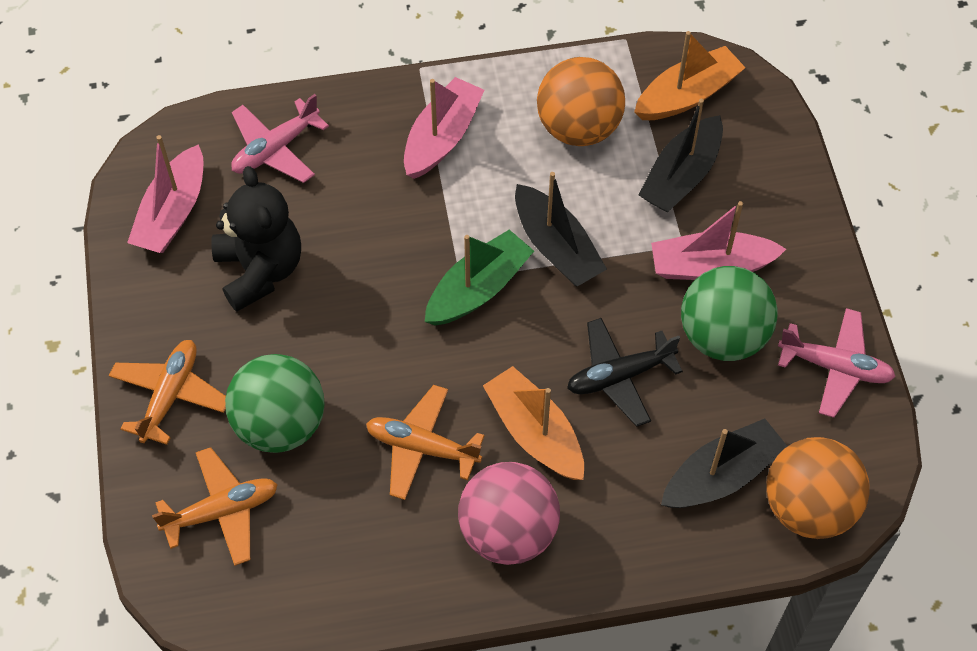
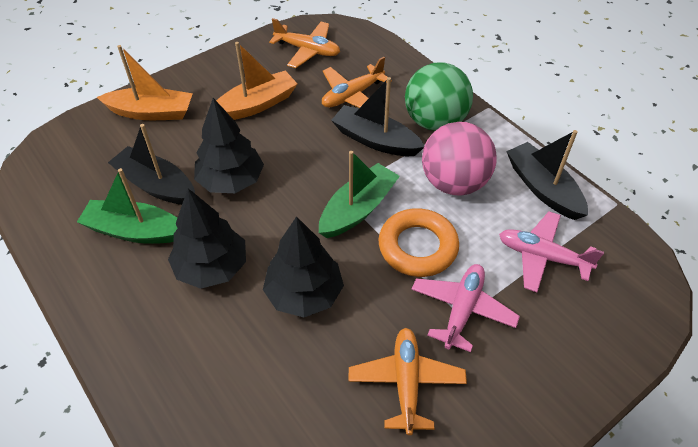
black plane: [567,318,683,427] = 1 -> none = 0
black teddy bear: [211,166,301,312] = 1 -> none = 0
black tree: none = 0 -> [168,189,246,289] [194,98,264,193] [263,216,344,317] = 3
green ball: [225,354,325,453] [681,266,778,361] = 2 -> [405,62,473,131] = 1
green boat: [425,230,534,326] = 1 -> [77,168,178,244] [319,151,400,238] = 2
orange ball: [537,57,625,146] [766,437,870,539] = 2 -> none = 0
orange ring: none = 0 -> [379,208,459,277] = 1
pink boat: [127,135,204,253] [404,77,484,179] [651,201,786,280] = 3 -> none = 0

